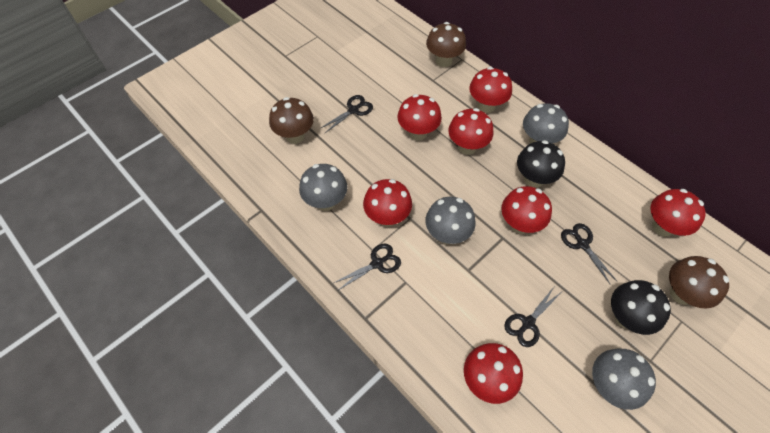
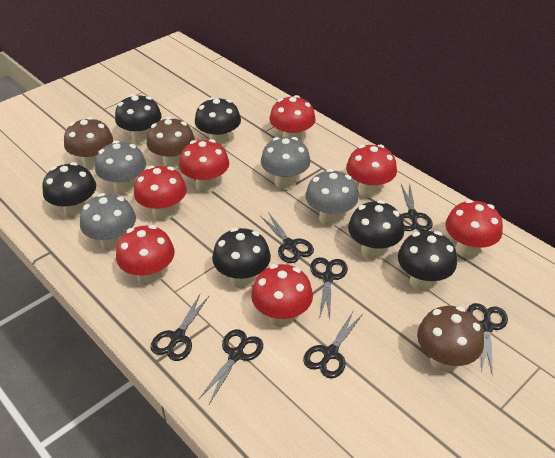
black mushroom: [517,140,565,188] [611,280,671,335] = 2 -> [42,162,96,219] [115,94,162,145] [195,97,241,147] [212,228,271,289] [348,200,404,259] [398,231,457,291] = 6
black scissors: [321,95,373,133] [334,243,401,291] [504,287,560,347] [561,223,617,285] = 4 -> [150,293,210,361] [199,329,263,404] [260,212,314,263] [303,310,363,378] [310,257,348,319] [401,183,433,231] [467,303,508,376] = 7

